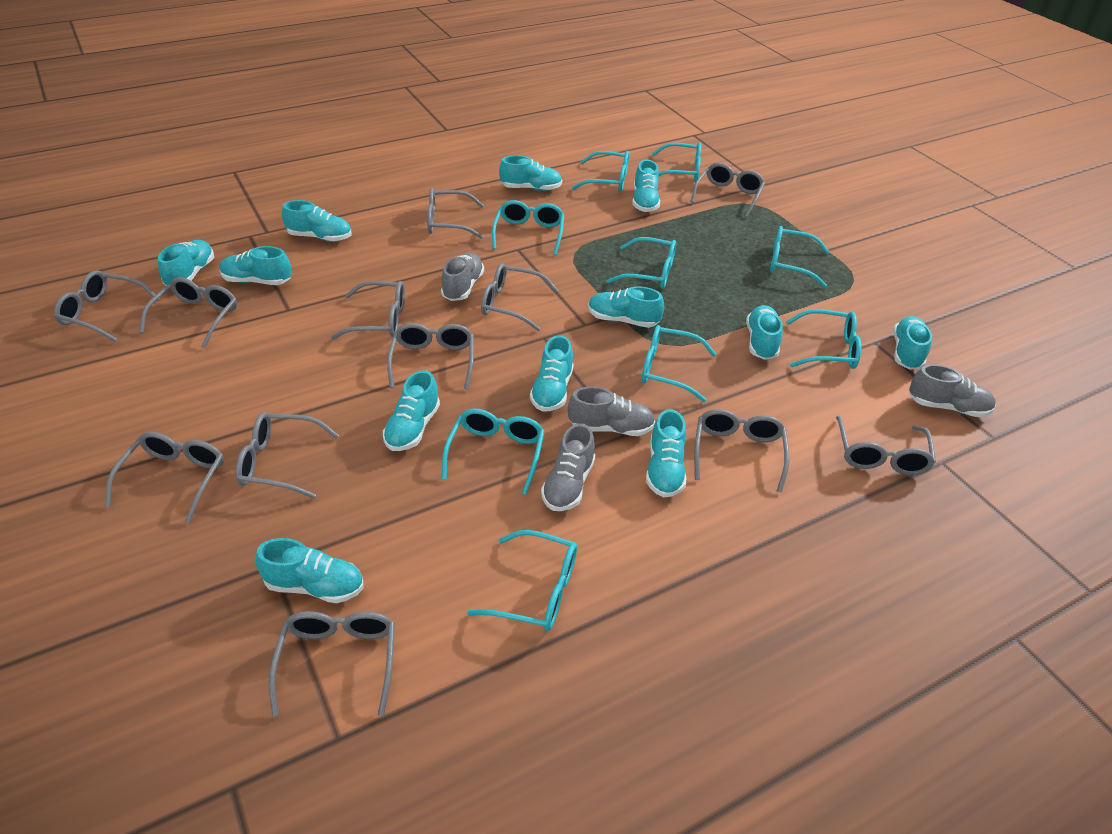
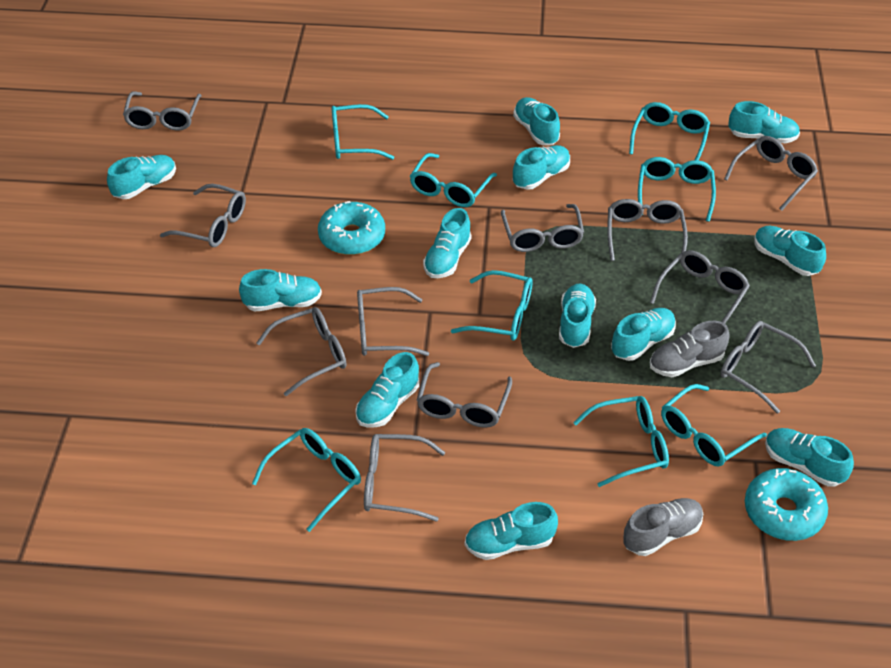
grey glasses: [54,270,160,342] [105,432,224,524] [139,277,237,348] [236,412,339,499] [269,611,395,716] [331,281,405,340] [387,323,474,389] [427,188,484,239] [481,263,559,331] [691,163,765,217] [694,409,789,492] [836,416,936,475] = 12 -> [123,92,202,131] [160,184,246,247] [256,307,347,396] [357,287,429,356] [364,434,445,521] [417,362,512,428] [501,204,584,252] [607,199,688,263] [650,250,750,323] [720,321,816,414] [724,136,818,211] = 11
grey shoe: [441,253,484,301] [541,424,595,511] [568,386,655,436] [909,364,996,417] = 4 -> [623,498,703,556] [650,321,730,377] = 2
turquoise donut: none = 0 -> [318,201,385,255] [745,468,828,541] = 2
turquoise glasses: [442,408,545,495] [467,530,577,631] [492,200,564,255] [572,151,629,192] [607,237,676,289] [642,325,717,402] [652,142,701,182] [770,226,829,287] [786,309,861,369] = 9 -> [252,428,361,532] [332,104,394,160] [410,153,497,207] [451,270,532,341] [573,396,669,487] [629,102,710,160] [638,157,716,222] [661,384,767,467] = 8

